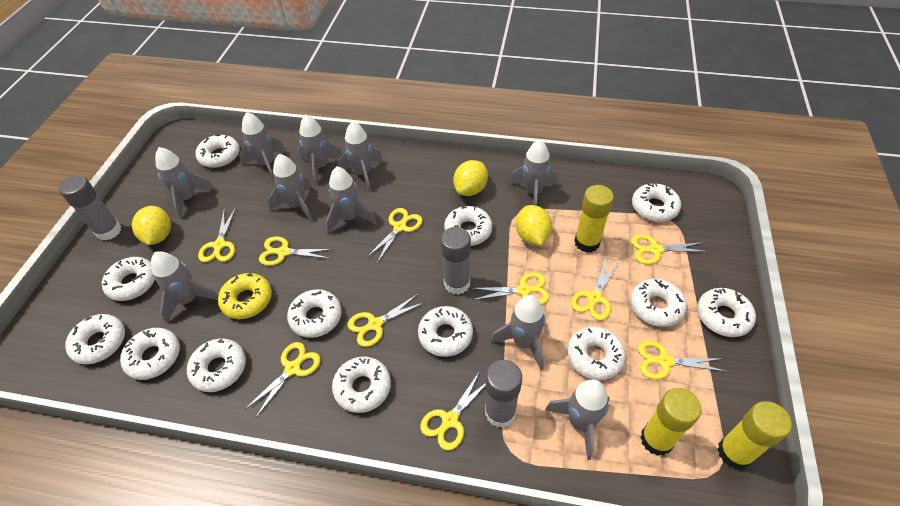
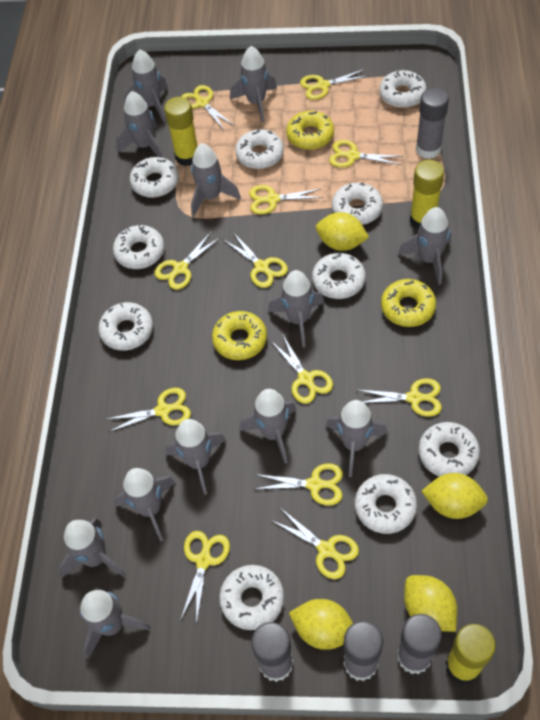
grey glue stick: [59,175,121,240] [440,227,471,295] [485,360,522,428] = 3 -> [251,622,293,682] [343,621,383,681] [397,614,442,674] [416,88,449,159] = 4
grey rocket: [151,251,218,324] [155,147,215,219] [239,112,285,181] [268,154,313,222] [299,115,343,186] [325,166,376,234] [337,121,383,192] [491,295,546,371] [509,139,557,206] [545,380,610,460] = 10 -> [58,518,126,578] [80,587,151,659] [114,468,175,542] [116,91,163,158] [124,49,168,122] [165,419,226,495] [191,143,241,217] [230,46,277,122] [239,389,296,464] [268,270,324,348] [326,400,388,477] [398,207,451,285] = 12
white donut: [65,314,125,365] [102,257,155,301] [120,328,180,380] [187,338,246,392] [195,134,240,168] [287,289,342,338] [332,356,391,413] [418,306,473,357] [444,206,492,246] [567,327,626,380] [630,279,687,327] [632,183,681,222] [697,288,756,337] = 13 -> [98,302,153,351] [113,225,165,269] [130,157,179,198] [219,565,284,630] [235,129,284,169] [312,253,366,299] [332,182,383,225] [355,474,417,534] [379,70,427,108] [418,422,480,477] = 10
yellow donut: [218,273,272,319] = 1 -> [212,311,267,360] [286,111,334,150] [381,279,436,327] = 3
yellow lemon: [132,206,171,245] [453,160,488,196] [516,205,552,245] = 3 -> [289,599,353,650] [316,212,369,251] [404,575,457,632] [422,473,488,519] = 4
yellow scissors: [198,209,235,262] [245,342,321,417] [259,236,333,266] [348,294,425,347] [367,208,423,263] [420,371,486,450] [471,273,550,305] [571,257,618,320] [631,235,708,264] [638,341,727,380] = 10 -> [107,388,191,432] [155,232,220,290] [180,531,230,625] [181,85,235,131] [224,232,288,288] [249,185,324,214] [255,463,343,506] [271,333,333,404] [271,509,359,579] [300,69,369,100] [329,140,403,168] [358,378,442,417] = 12

